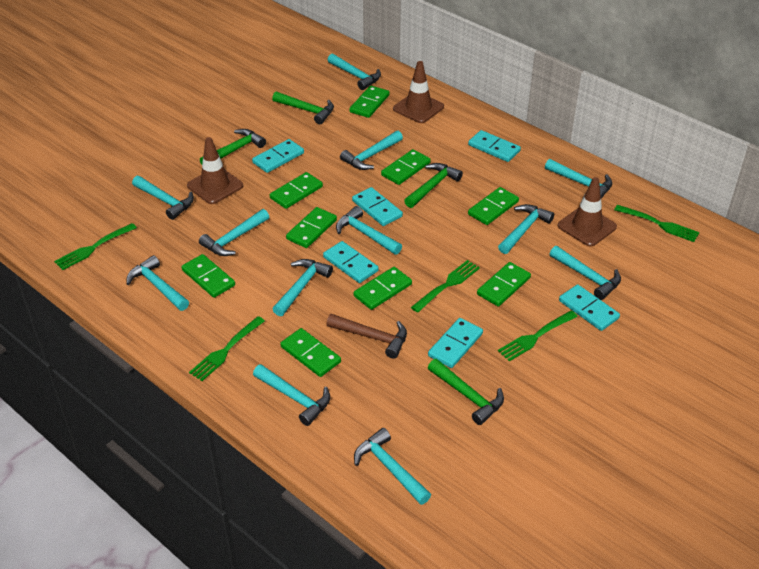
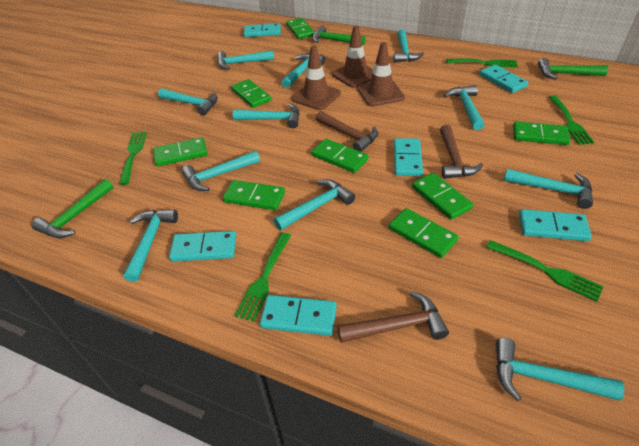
brown hammer: [326,314,407,359] = 1 -> [316,111,378,152] [337,291,449,343] [440,125,483,179] = 3
green domino: [182,254,235,298] [270,172,323,209] [280,328,341,377] [286,207,337,248] [349,86,390,118] [354,267,412,310] [381,149,431,185] [468,187,519,225] [477,262,531,306] = 9 -> [153,137,208,167] [223,180,285,210] [231,79,271,108] [286,18,315,39] [311,139,369,173] [389,208,458,258] [412,173,473,220] [513,121,571,145] = 8
green hammer: [200,129,266,165] [272,92,334,124] [404,163,463,208] [428,359,504,425] = 4 -> [31,179,114,238] [312,25,366,46] [538,58,608,80] = 3
turquoise hammer: [126,255,189,311] [132,176,194,220] [199,209,269,256] [253,364,330,426] [273,259,333,316] [328,54,381,90] [336,206,402,255] [340,131,403,170] [354,428,431,505] [498,204,554,254] [545,159,612,199] [550,246,621,300] = 12 -> [123,210,178,282] [158,88,218,116] [182,151,260,191] [217,50,274,70] [233,103,300,128] [274,179,355,230] [281,54,325,88] [393,29,424,63] [444,85,484,130] [496,338,625,401] [504,169,593,209] = 11

